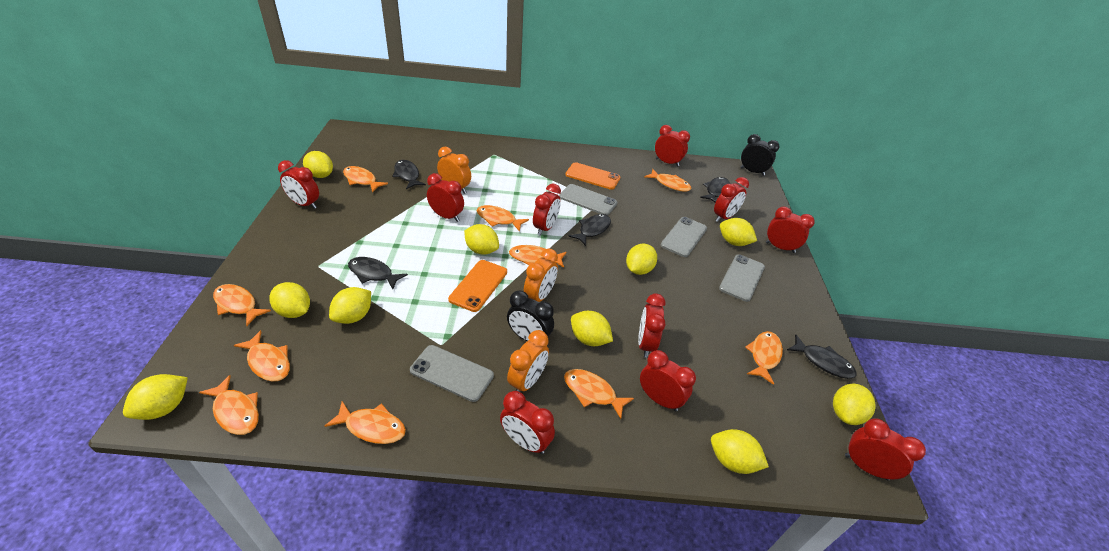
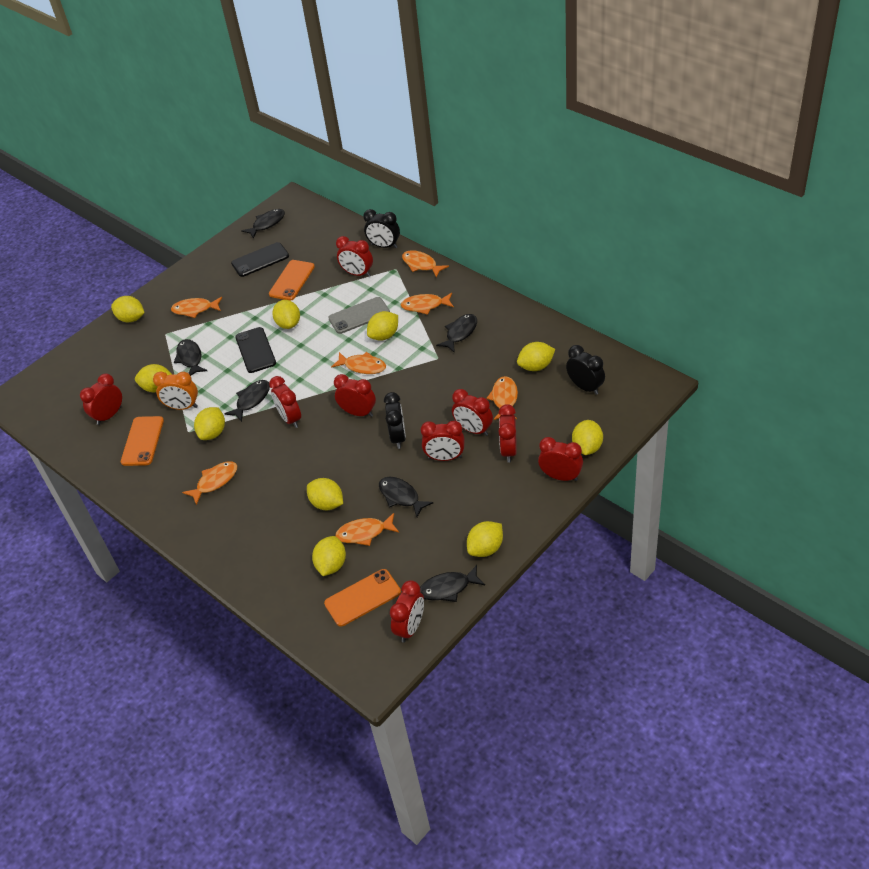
black clock: [507,291,554,341] [741,134,780,176] = 2 -> [363,209,400,248] [384,392,406,449] [566,345,605,395] = 3
black fish: [348,257,408,289] [392,160,426,189] [568,214,611,246] [700,177,730,203] [787,335,857,379] = 5 -> [174,339,207,376] [224,380,270,422] [241,209,285,239] [379,477,433,517] [420,565,485,602] [436,314,477,353] = 6
black phone: none = 0 -> [231,242,289,277] [235,327,276,373] = 2
grey phone: [410,345,494,402] [559,184,617,215] [661,217,707,257] [719,254,765,302] = 4 -> [328,297,390,334] = 1
orange clock: [437,147,471,194] [507,330,549,392] [524,248,558,302] = 3 -> [153,372,198,410] = 1
orange fish: [199,375,259,435] [213,284,271,326] [233,330,290,381] [325,401,406,444] [343,166,388,193] [476,205,529,232] [509,245,566,268] [564,369,634,419] [644,169,691,192] [745,331,783,385] = 10 -> [171,297,222,318] [182,461,237,505] [331,352,386,374] [335,513,399,546] [401,293,454,315] [402,250,449,278] [486,376,518,420] = 7
orange phone: [448,260,507,312] [565,162,620,190] = 2 -> [121,416,164,466] [269,260,315,301] [324,569,401,627] = 3
red clock: [278,160,319,209] [427,173,464,222] [500,391,555,454] [533,183,561,235] [638,293,665,358] [640,350,696,411] [655,125,690,167] [714,177,749,222] [766,207,815,253] [845,418,926,480] = 10 -> [80,373,122,425] [269,376,301,428] [334,374,376,417] [336,236,373,277] [390,580,424,643] [421,421,465,461] [452,389,493,436] [498,404,517,462] [538,437,583,481] = 9

